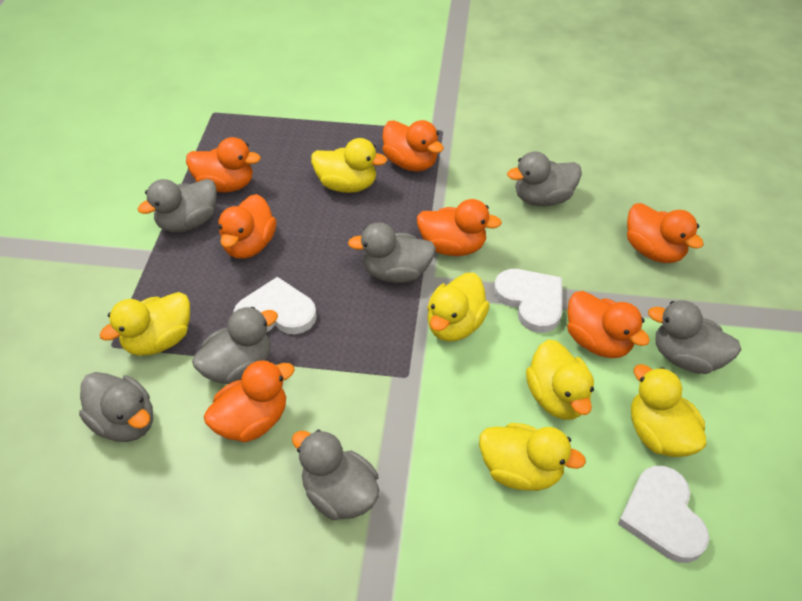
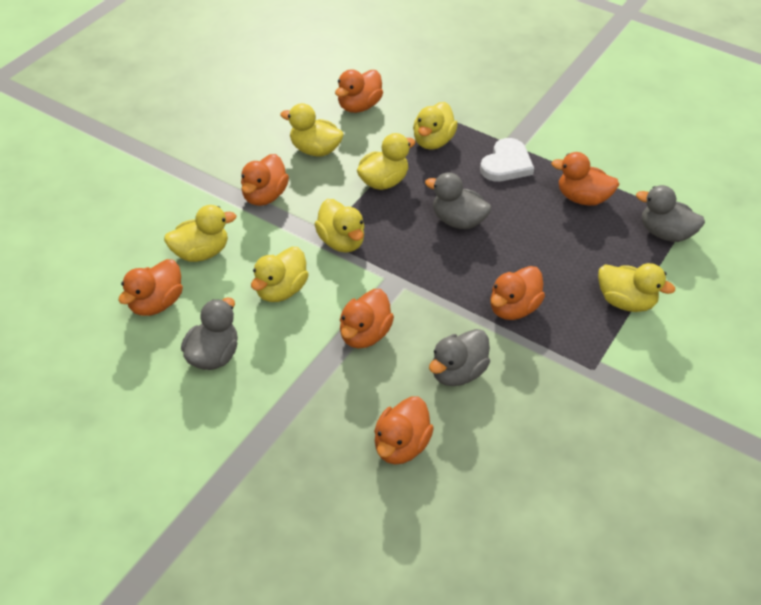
grey duck: [79,372,153,442] [138,179,217,233] [192,307,278,384] [292,430,379,520] [348,222,436,283] [507,151,582,206] [648,300,742,374] = 7 -> [181,298,238,370] [425,172,491,229] [429,329,490,386] [636,185,705,242] = 4
white heart: [233,277,317,334] [494,269,562,333] [618,466,709,563] = 3 -> [480,138,534,182] = 1
yellow duck: [100,292,190,356] [311,138,387,193] [427,273,490,342] [479,423,586,491] [526,339,594,420] [631,364,706,457] = 6 -> [164,205,236,262] [251,247,309,302] [280,103,344,156] [314,199,365,253] [357,133,415,190] [413,102,458,150] [598,263,675,312] = 7

